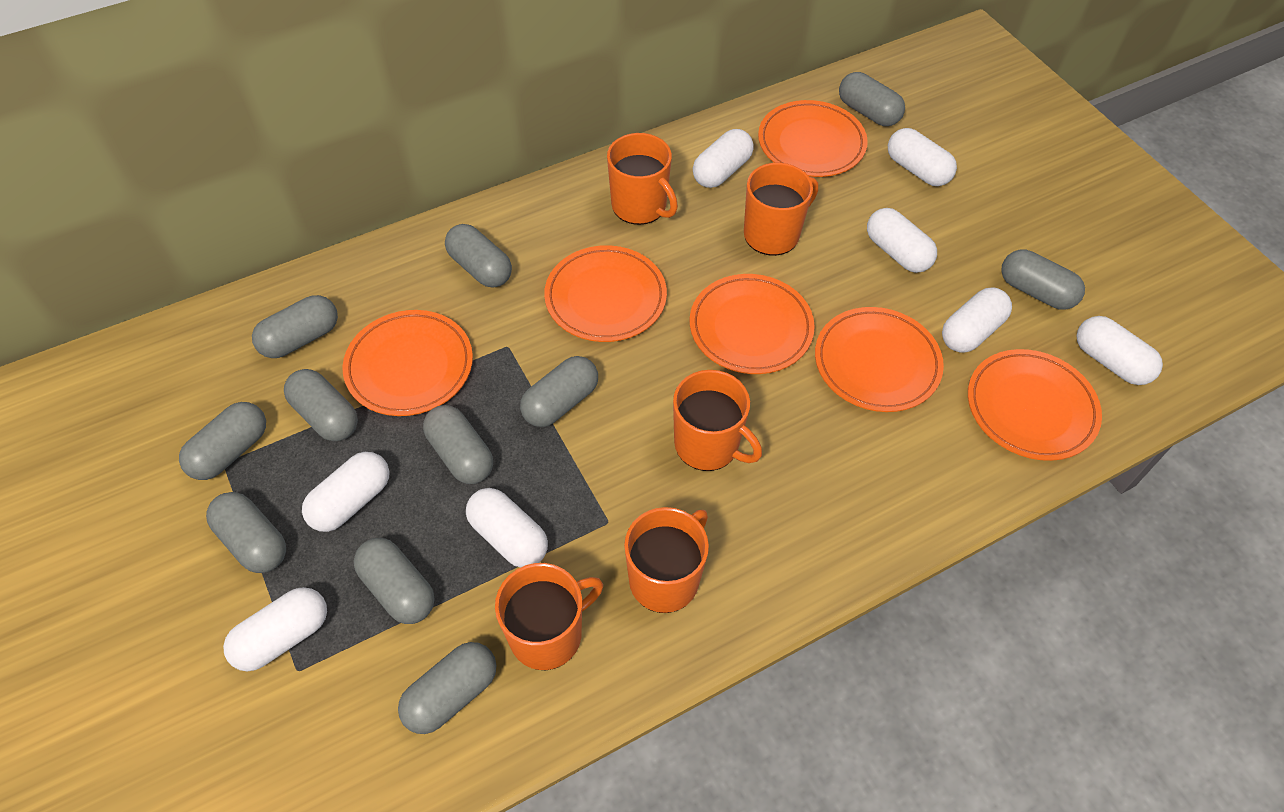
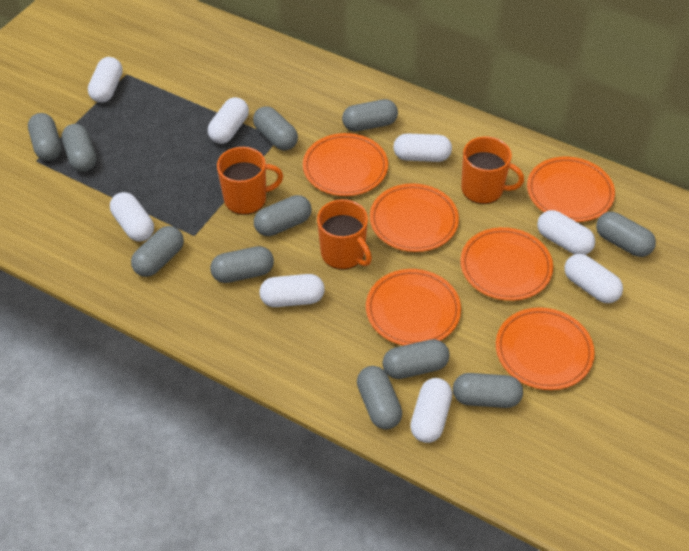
orange mug: [495,563,603,670] [607,133,678,225] [624,507,709,613] [673,370,762,471] [744,163,818,256] = 5 -> [217,147,283,215] [317,199,372,270] [461,137,524,204] = 3

